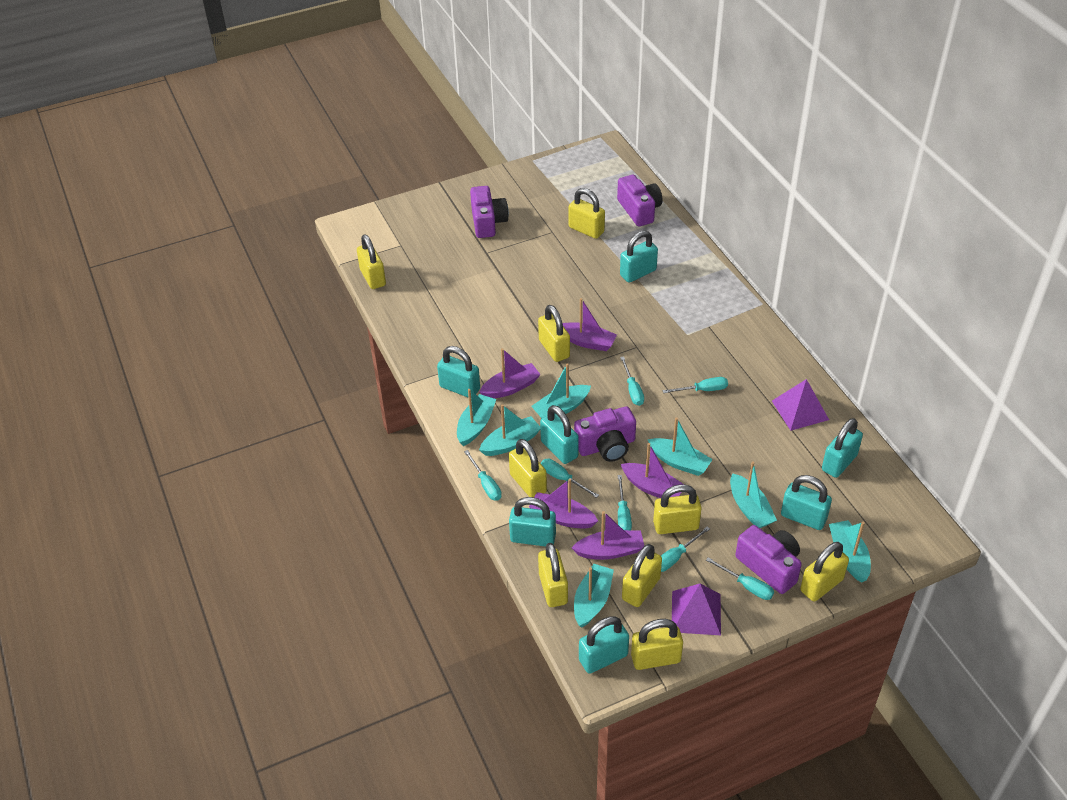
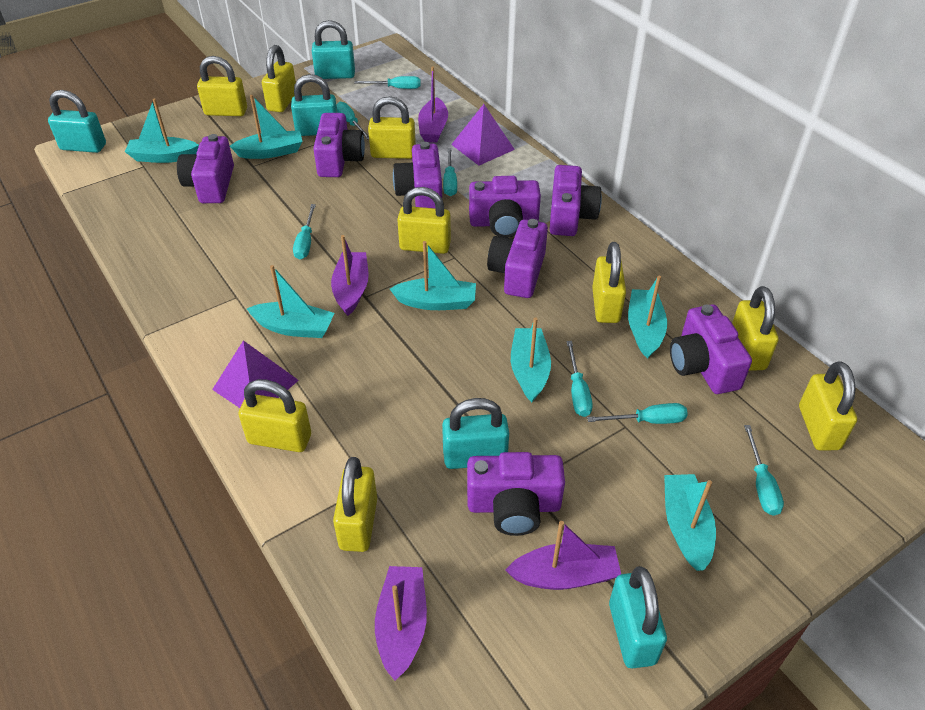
purple boat: [479,348,541,398] [529,479,598,529] [563,298,617,351] [572,511,644,560] [621,443,684,498] = 5 -> [331,235,369,316] [375,566,427,681] [418,67,448,143] [506,521,621,590] = 4
purple camera: [470,186,509,238] [574,406,636,462] [617,175,662,227] [735,525,802,594] = 4 -> [177,134,234,203] [313,113,365,177] [393,142,442,208] [467,452,565,536] [469,176,541,238] [487,219,548,298] [549,165,602,236] [670,304,752,394] = 8
turquoise padlock: [437,346,480,398] [509,497,556,547] [540,405,579,464] [579,616,629,674] [620,231,658,283] [781,475,832,530] [822,418,863,478] = 7 -> [48,90,106,153] [291,74,337,136] [312,20,355,79] [442,398,509,469] [609,566,667,668] = 5

